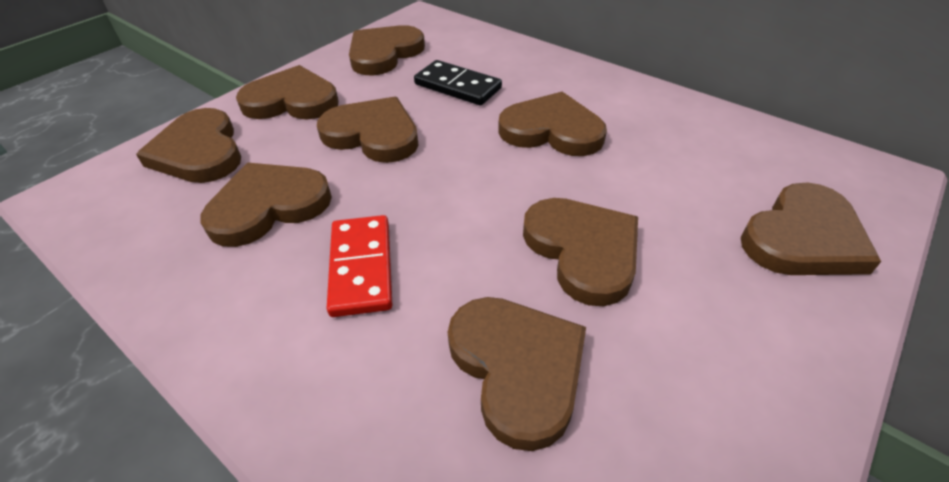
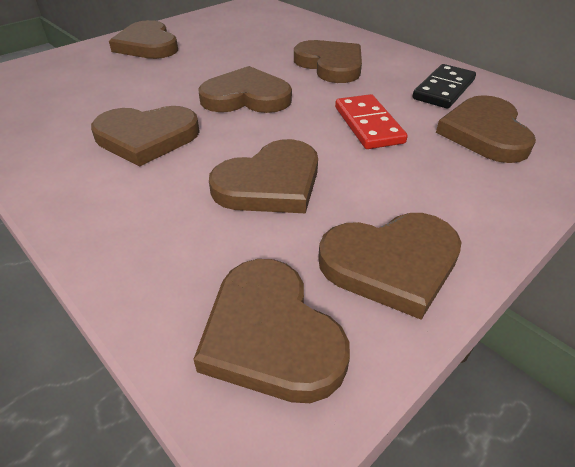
brown heart: [136,108,241,183] [201,162,332,247] [236,65,338,119] [317,97,419,163] [349,25,425,75] [448,297,586,451] [498,92,607,156] [523,198,638,306] [741,182,881,275] = 9 -> [91,106,200,167] [109,20,178,59] [193,259,350,403] [198,66,292,113] [209,139,318,213] [294,40,362,83] [318,213,462,320] [436,95,536,163] = 8

